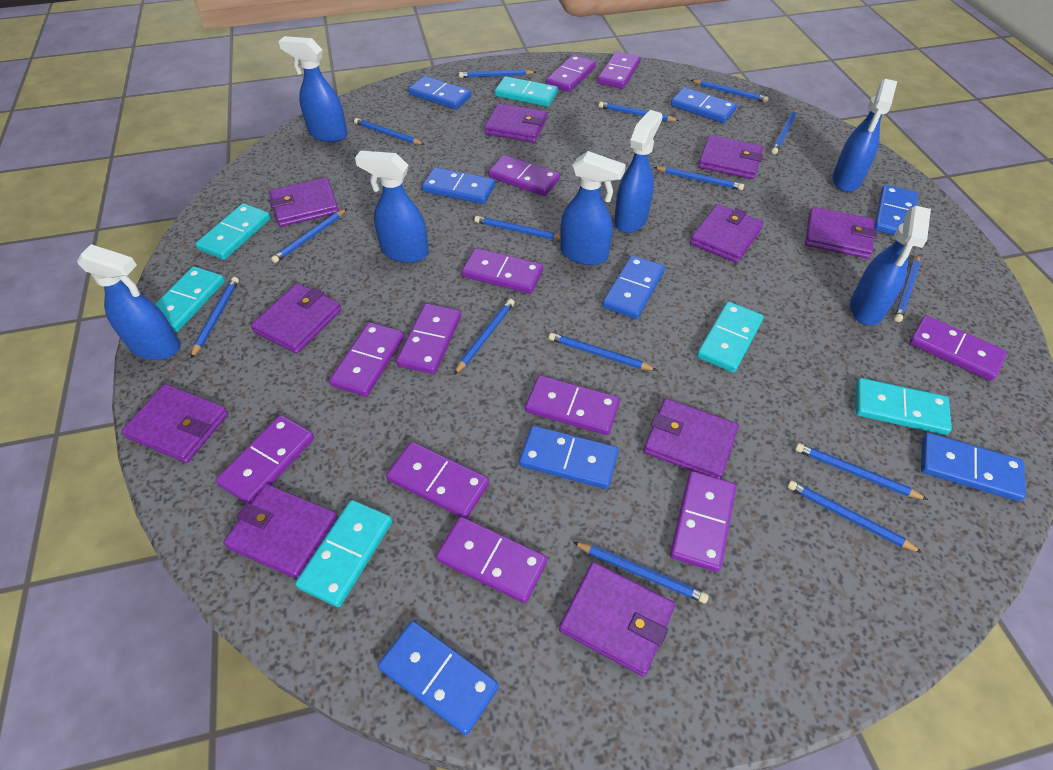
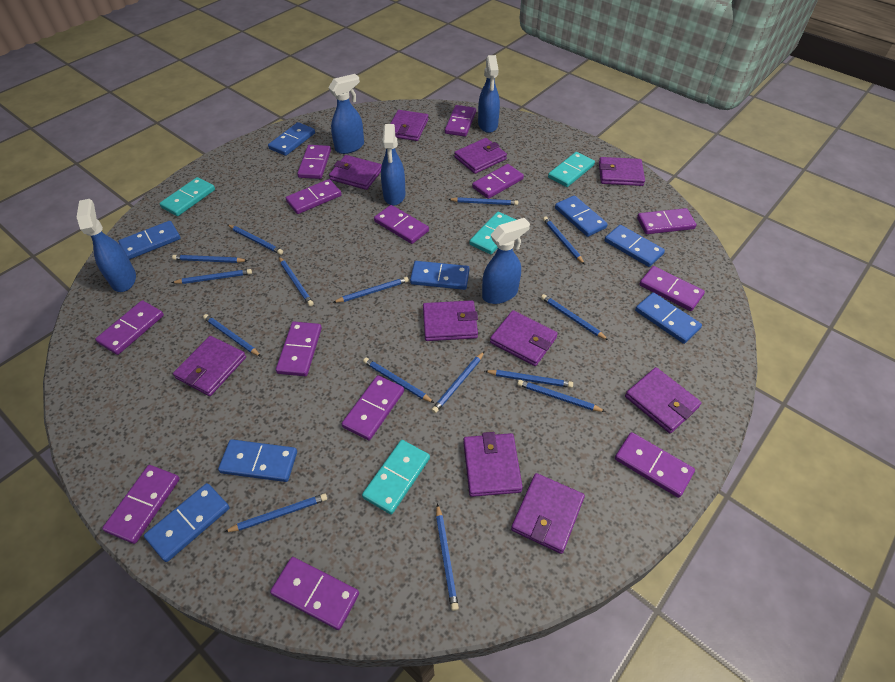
blue spray bottle: [77,244,181,360] [278,36,348,142] [355,150,429,263] [560,151,626,265] [614,110,662,233] [832,79,897,192] [850,206,931,325] = 7 -> [77,199,136,292] [328,74,364,154] [381,124,406,205] [478,55,500,133] [482,218,530,304] = 5
purple domino: [216,415,314,504] [329,322,404,397] [386,442,489,519] [396,303,461,374] [436,517,547,603] [462,248,543,294] [488,155,560,196] [525,375,620,435] [546,55,596,92] [597,52,641,89] [670,471,736,572] [909,316,1007,381] = 12 -> [95,300,164,355] [102,465,180,544] [270,557,359,630] [276,322,322,376] [286,179,342,214] [297,145,331,179] [342,375,404,440] [374,205,429,244] [445,105,476,137] [472,164,524,199] [615,432,695,498] [637,208,696,234] [639,266,705,311] = 13
turquoise domino: [155,266,225,332] [196,203,271,260] [295,500,392,607] [495,76,558,107] [697,302,764,373] [855,378,952,435] = 6 -> [159,177,215,216] [362,440,430,515] [469,212,516,254] [548,152,595,187] = 4

